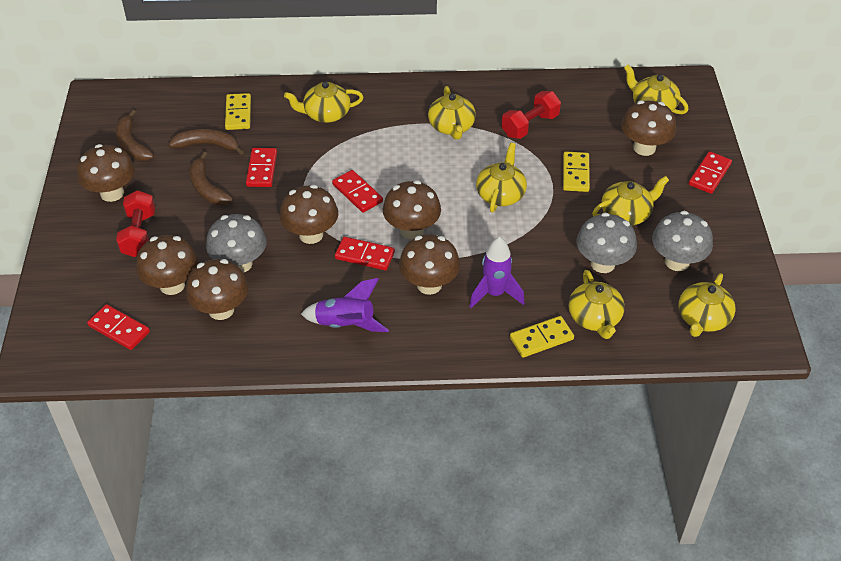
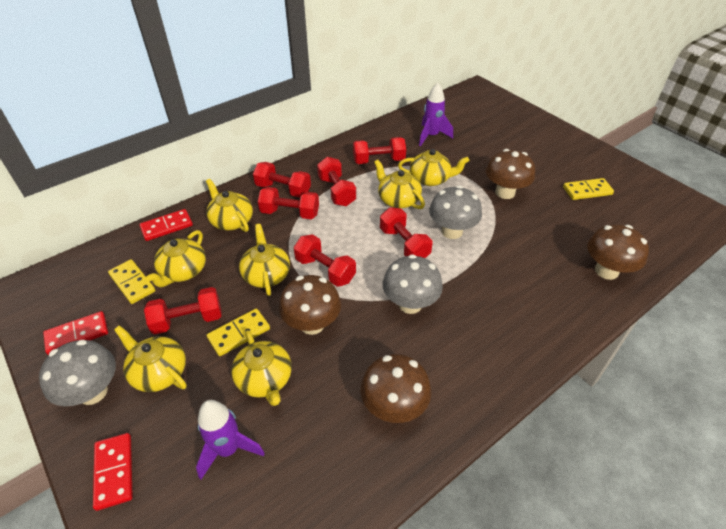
brown banana: [116,110,154,161] [169,129,244,155] [190,152,233,205] = 3 -> none = 0
brown mushroom: [77,144,135,202] [136,235,198,295] [186,259,248,320] [280,185,338,244] [383,180,441,239] [399,235,460,295] [621,100,676,156] = 7 -> [279,275,341,335] [361,354,431,423] [486,149,535,199] [588,224,649,280] = 4
red domino: [87,304,150,350] [246,148,277,187] [332,170,383,213] [335,237,395,270] [688,151,732,194] = 5 -> [43,311,108,355] [93,433,133,511] [139,209,193,241] = 3
red dumbbell: [116,190,155,257] [502,91,561,139] = 2 -> [144,287,222,334] [253,162,311,197] [258,187,319,219] [293,234,356,287] [317,157,356,206] [353,137,406,164] [380,207,432,258] = 7

